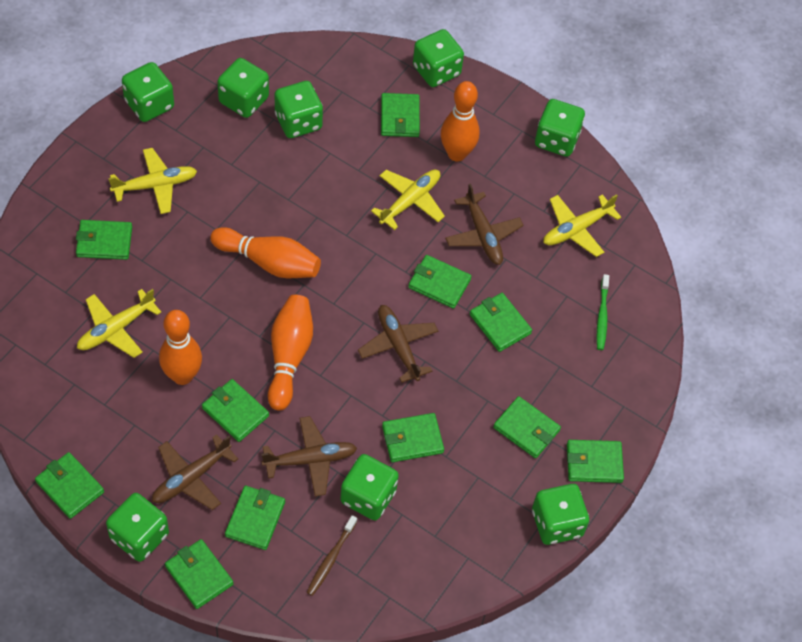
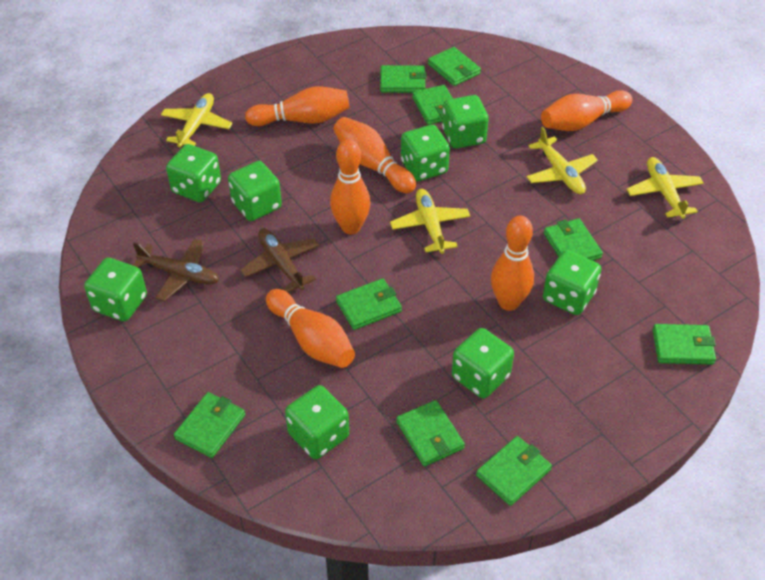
brown plane: [152,434,238,510] [261,416,357,497] [358,305,439,383] [445,183,524,265] = 4 -> [133,239,219,301] [240,228,319,292] = 2
brown toothbrush: [307,515,357,596] = 1 -> none = 0
green toothbrush: [597,274,609,350] = 1 -> none = 0
green wallet: [35,452,104,519] [76,220,132,260] [165,539,234,609] [202,379,269,442] [225,486,285,550] [381,93,420,137] [382,413,444,462] [408,255,471,309] [470,293,532,352] [493,396,561,458] [567,440,624,483] = 11 -> [174,392,245,458] [336,278,402,330] [380,65,426,93] [396,400,465,466] [412,85,453,125] [428,47,481,86] [476,436,552,506] [544,218,603,261] [653,324,716,365] = 9
orange bowling pin: [159,310,202,385] [210,227,321,278] [268,295,313,410] [441,81,480,162] = 4 -> [245,86,350,126] [266,289,355,368] [330,140,370,234] [334,117,416,194] [491,216,534,311] [541,90,632,131] = 6

